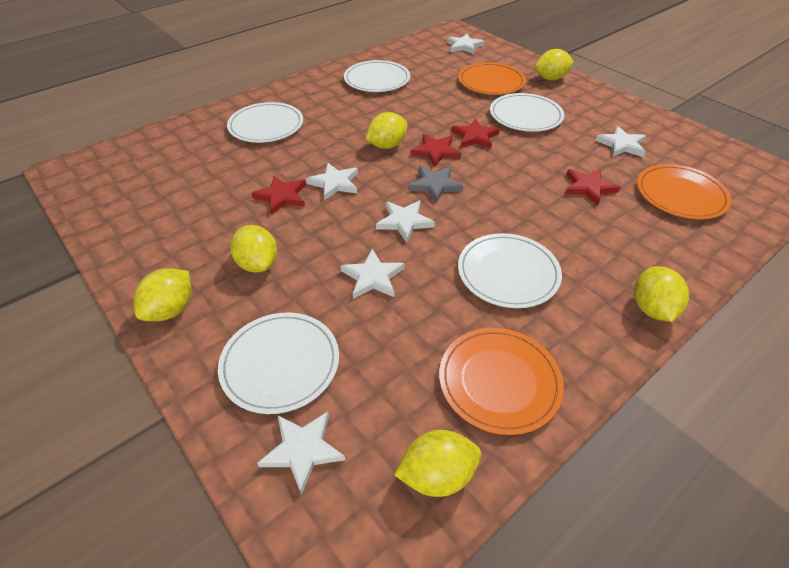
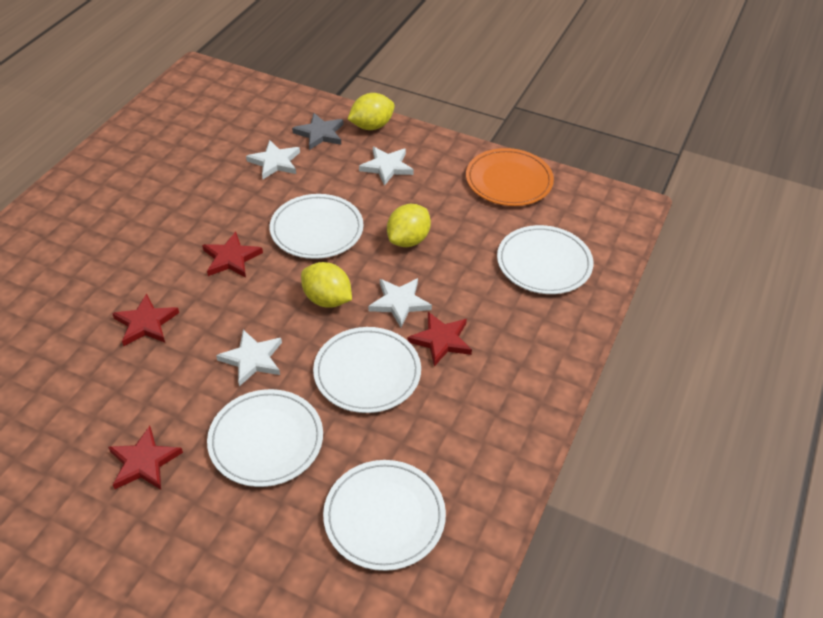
orange plate: [439,328,564,435] [458,62,526,95] [637,164,732,219] = 3 -> [466,148,554,206] = 1
white star: [257,411,345,495] [306,163,358,200] [341,249,405,299] [376,200,435,243] [447,34,484,54] [595,126,646,157] = 6 -> [216,329,282,386] [246,140,300,179] [359,147,414,186] [368,278,432,328] = 4
yellow lemon: [134,268,192,321] [230,225,277,273] [366,112,407,149] [394,430,481,497] [535,49,574,80] [634,266,689,322] = 6 -> [301,262,352,308] [348,93,395,130] [387,204,431,247] = 3

